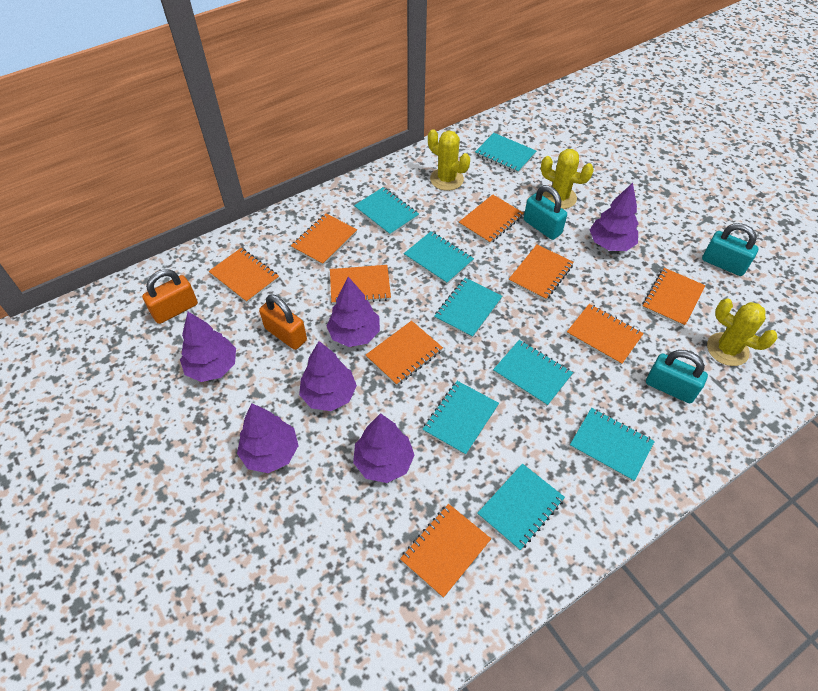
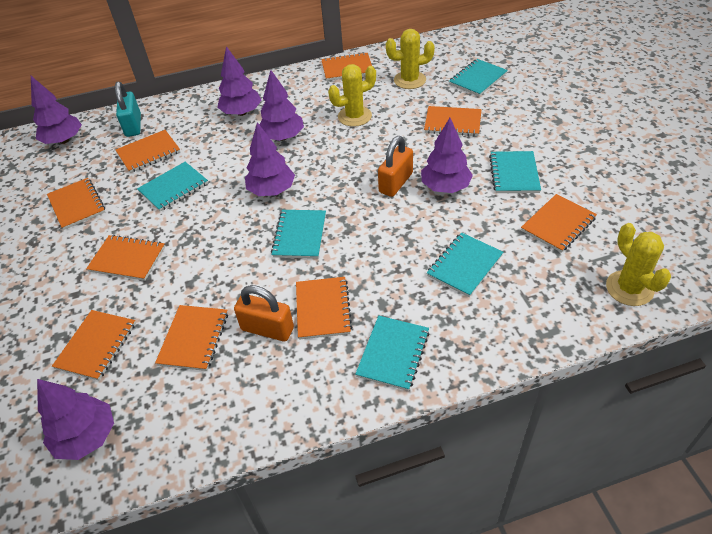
turquoise notebook: [354,187,419,236] [404,231,474,284] [423,381,499,455] [434,278,502,338] [475,133,536,173] [478,464,565,551] [493,340,573,406] [570,408,655,482] = 8 -> [137,162,208,212] [271,210,326,259] [355,316,430,391] [427,232,504,297] [449,59,508,96] [489,151,541,193] = 6
turquoise padlock: [524,185,567,240] [646,350,708,403] [702,223,759,276] = 3 -> [115,82,141,137] = 1

